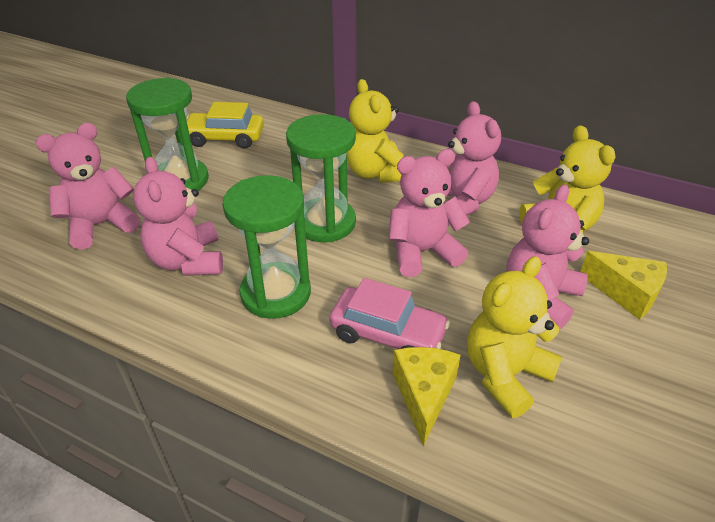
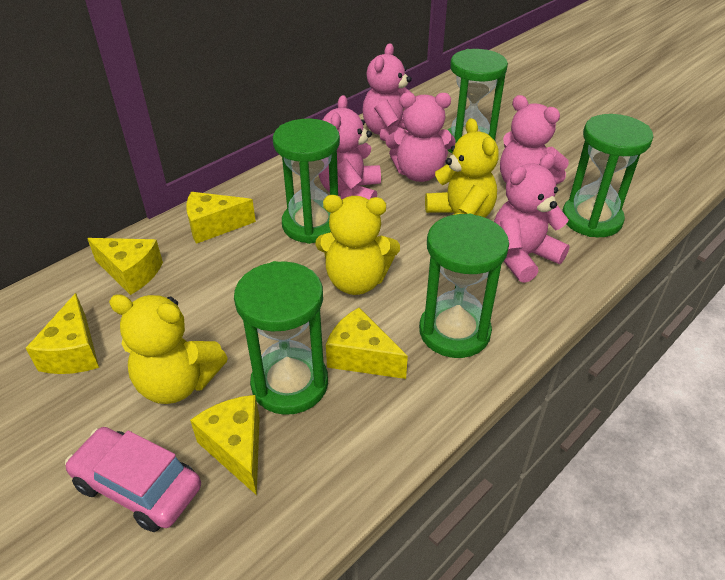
green hourglass: [126,77,209,191] [222,175,311,319] [286,114,356,242] = 3 -> [234,261,328,415] [273,118,340,244] [419,214,509,358] [447,49,508,153] [562,114,653,237] = 5
yellow car: [186,102,264,149] = 1 -> none = 0
yellow cheese: [393,347,461,447] [580,251,667,320] = 2 -> [26,293,99,374] [87,238,163,295] [186,192,256,244] [190,395,260,495] [326,307,408,379] = 5

